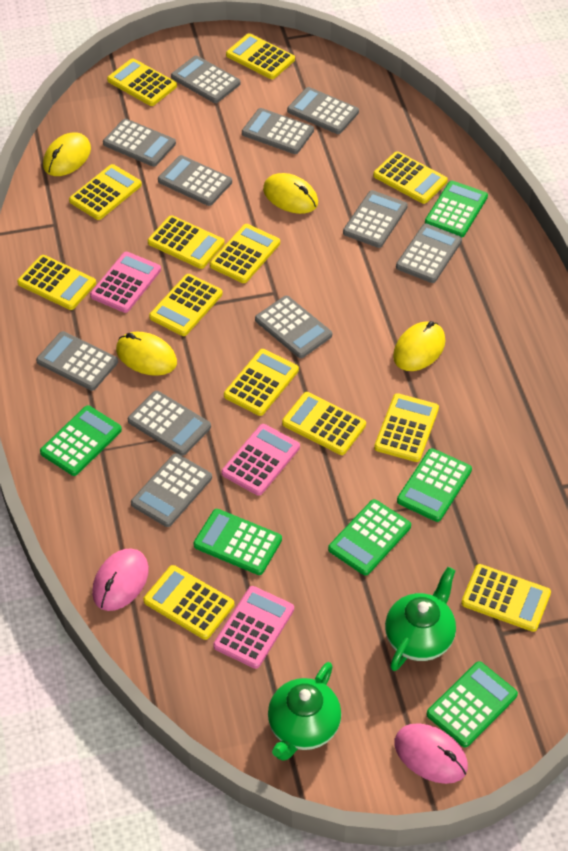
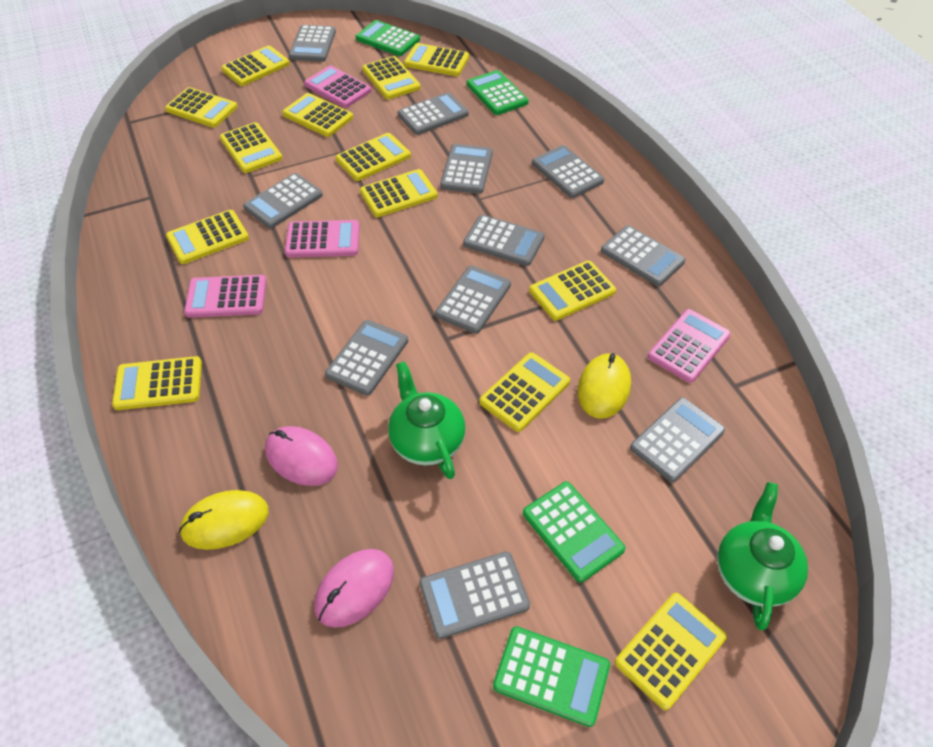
green calculator: [40,405,122,476] [193,509,282,575] [328,499,411,576] [397,448,472,522] [425,181,488,237] [426,661,518,748] = 6 -> [355,20,420,56] [466,70,529,115] [493,626,610,727] [523,482,625,583] = 4
pink calculator: [90,252,161,313] [213,586,294,669] [221,424,300,496] = 3 -> [184,275,266,318] [285,220,360,258] [304,66,372,108] [648,309,731,383] = 4
yellow mouse: [43,133,91,176] [116,332,177,376] [263,173,318,214] [393,321,446,371] = 4 -> [179,490,269,550] [578,353,631,419] = 2

